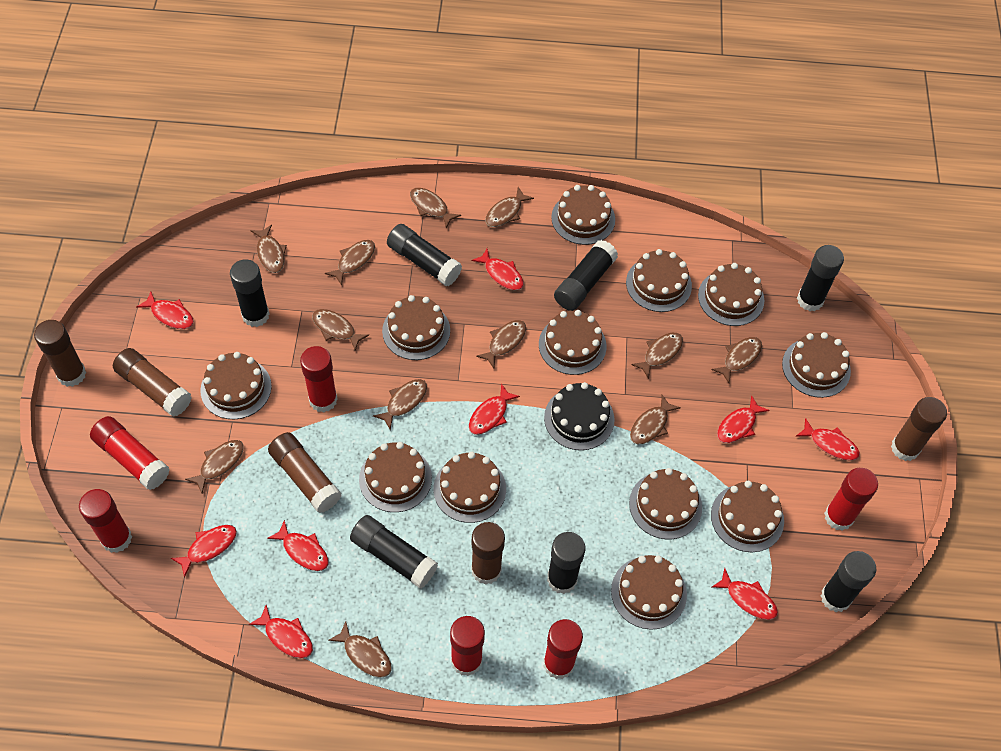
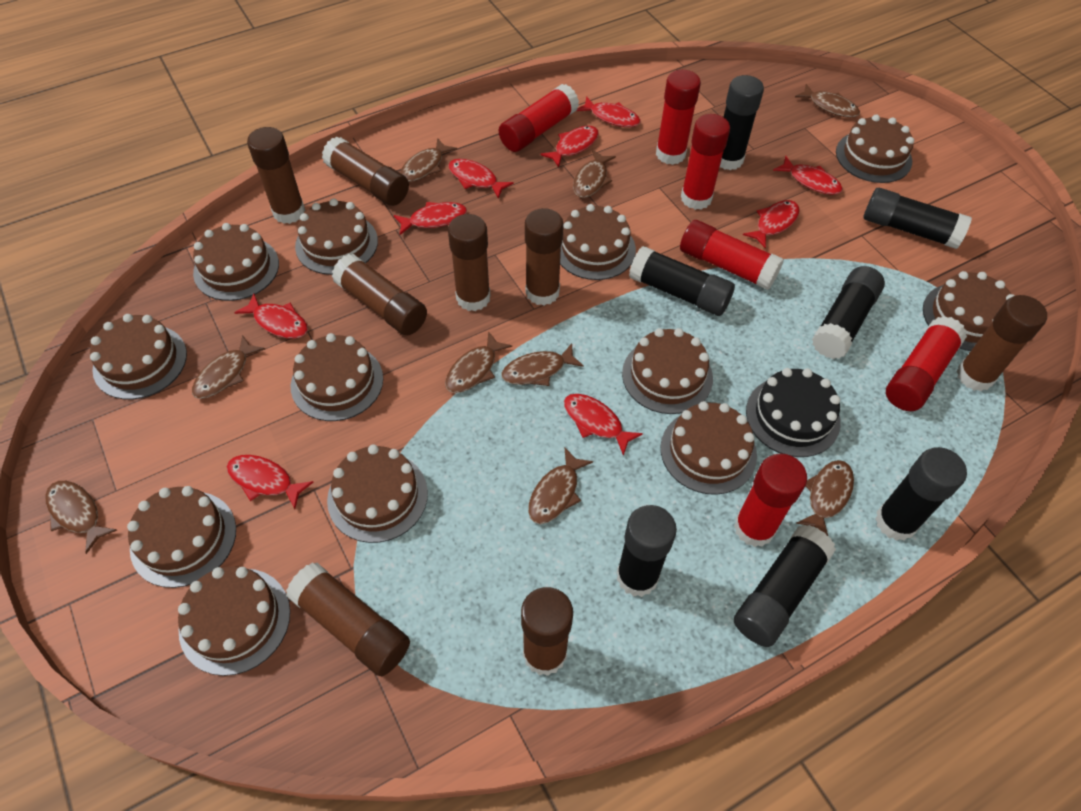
brown fish: [185,440,244,493] [250,225,287,273] [312,309,369,351] [325,240,375,286] [328,621,392,678] [373,379,427,430] [410,188,461,228] [476,320,526,368] [485,187,534,227] [630,395,681,444] [631,333,683,379] [711,337,762,384] = 12 -> [45,481,117,554] [192,335,265,399] [400,138,457,182] [445,331,512,393] [501,343,584,386] [528,447,593,524] [573,150,616,198] [795,84,860,118] [796,460,854,536] = 9
brown glue stick: [34,320,86,387] [113,348,192,417] [268,432,341,513] [471,522,505,585] [891,397,947,461] = 5 -> [247,127,305,224] [286,562,410,676] [322,137,409,206] [332,254,427,335] [448,214,490,311] [521,587,573,676] [525,208,563,305] [956,295,1047,391] = 8

